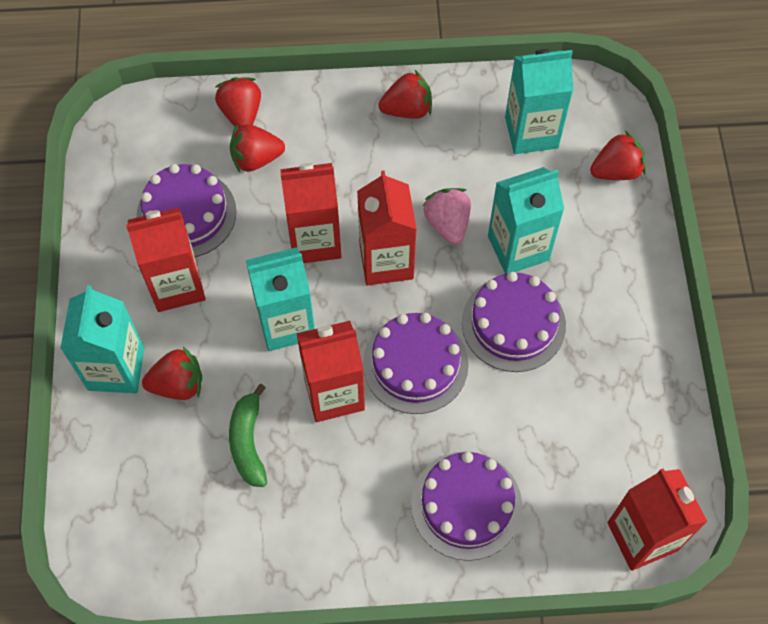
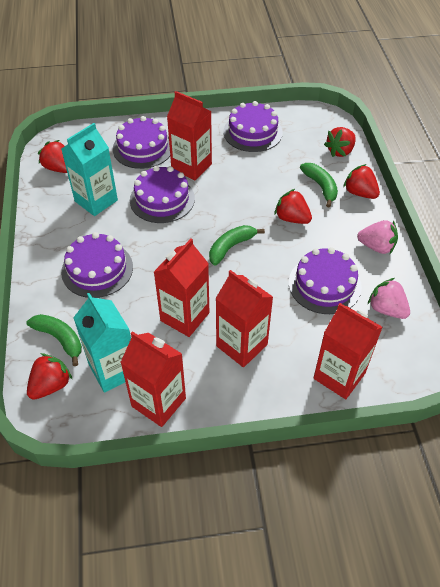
green banana: [229,384,267,487] = 1 -> [26,314,82,366] [209,225,265,266] [300,163,338,207] = 3
pink strawberry: [423,188,471,245] = 1 -> [357,220,398,254] [368,278,410,319] = 2
purple cake: [136,164,237,257] [363,313,469,414] [411,451,522,561] [462,272,566,372] = 4 -> [61,232,133,298] [113,116,170,169] [130,166,195,223] [224,101,283,152] [289,247,362,314] = 5
turquoise carton: [60,285,144,393] [246,247,315,351] [488,167,564,274] [505,49,573,154] = 4 -> [61,123,118,216] [73,293,131,393] = 2

